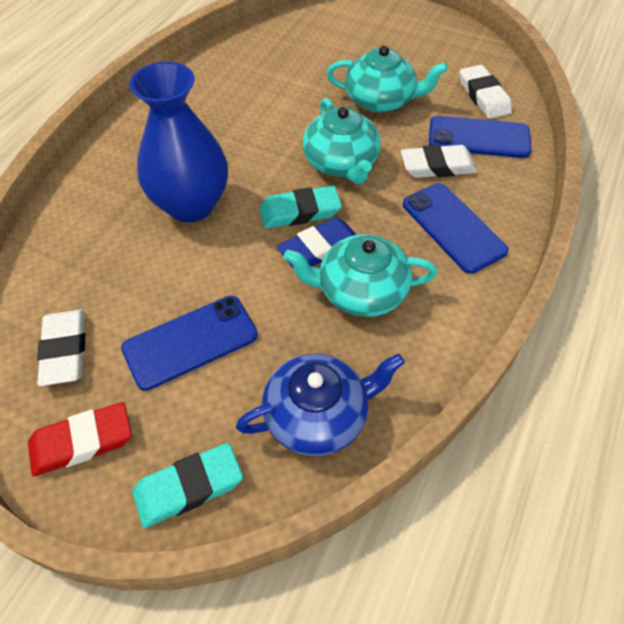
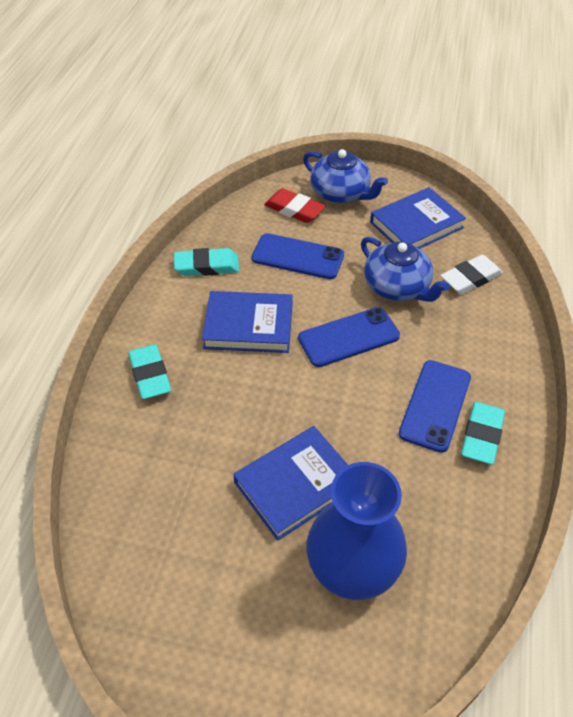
blue book: none = 0 -> [202,291,293,353] [233,426,348,541] [370,187,466,249] = 3
blue eraser: [277,217,356,267] = 1 -> none = 0
blue teapot: [236,353,405,456] = 1 -> [303,149,388,203] [361,237,449,302] = 2
turquoise eraser: [132,443,243,528] [259,186,342,228] = 2 -> [128,344,171,399] [174,248,239,276] [461,402,505,465] = 3
turquoise teapot: [284,234,438,317] [303,98,381,184] [327,45,448,113] = 3 -> none = 0
white eraser: [37,309,85,386] [401,145,477,178] [460,65,512,119] = 3 -> [440,255,503,294] = 1

